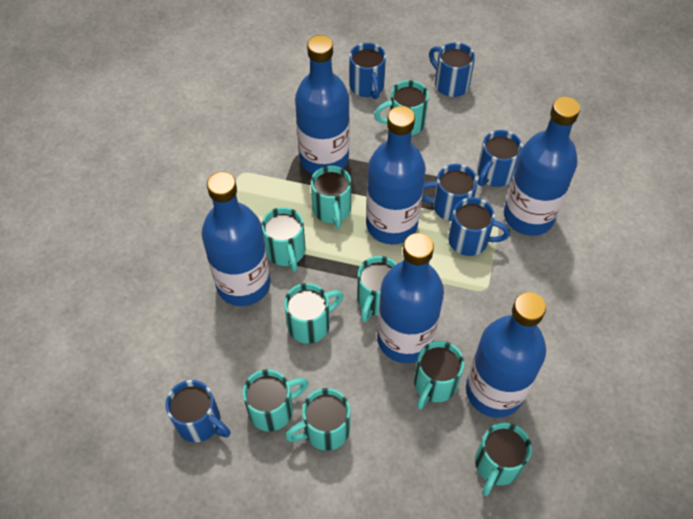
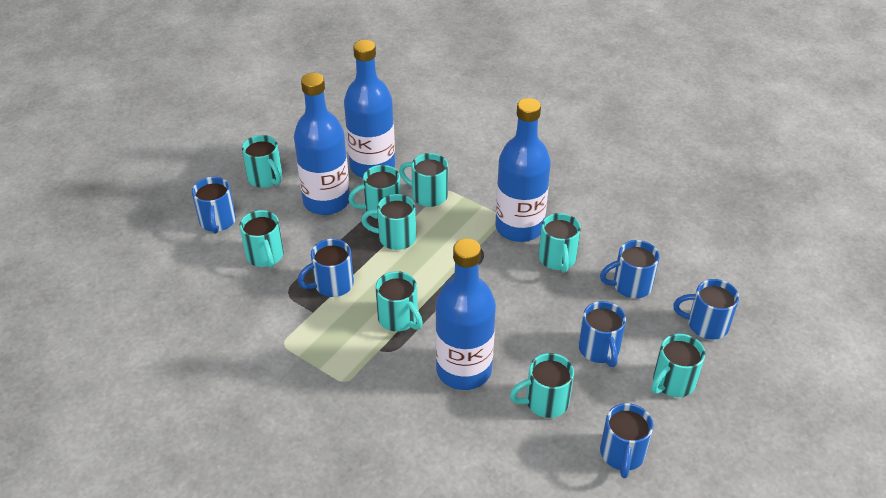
blue bottle: [202,172,271,306] [295,35,350,174] [366,106,426,245] [377,233,444,363] [466,292,546,418] [504,97,580,236] = 6 -> [294,73,350,215] [344,40,395,178] [435,239,496,390] [495,98,551,242] = 4

